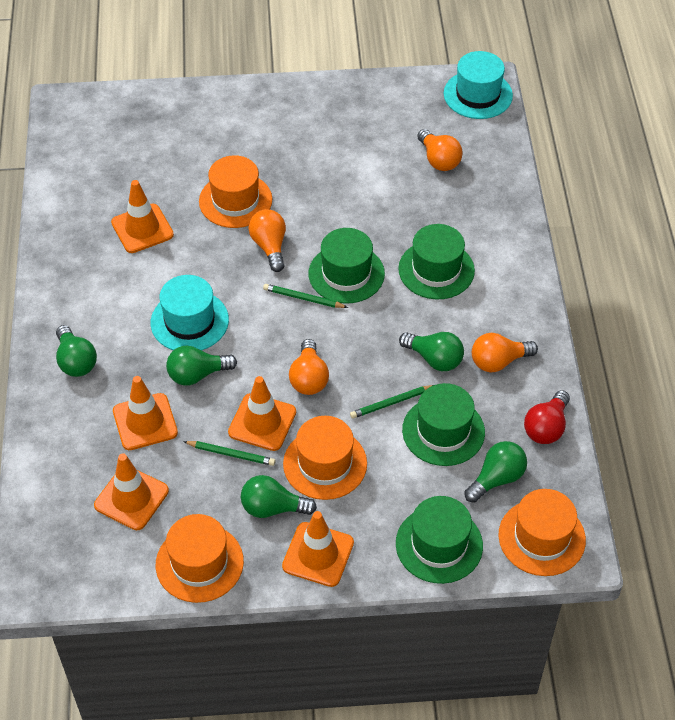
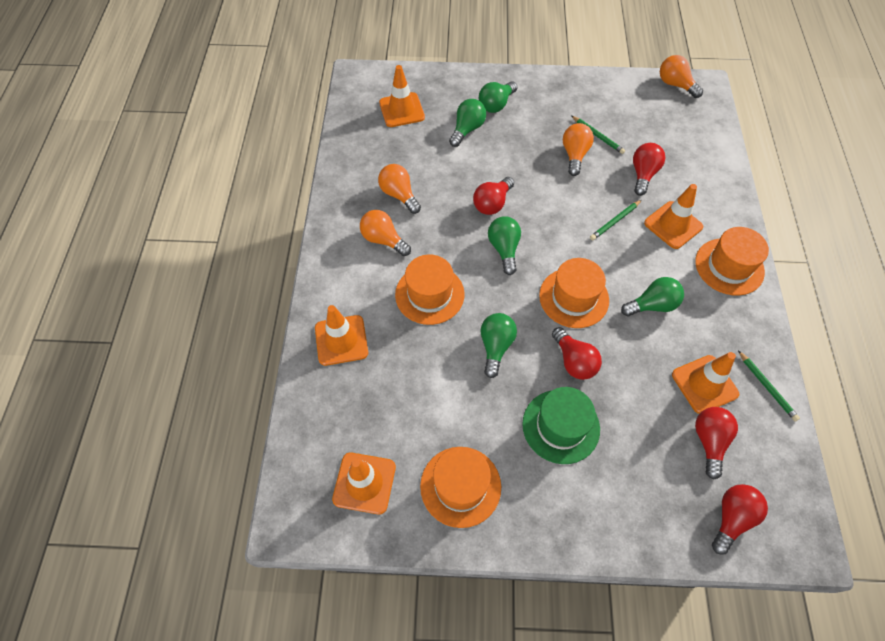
green hat: [308,228,385,304] [396,496,483,584] [398,224,475,299] [402,383,485,466] = 4 -> [522,387,600,464] = 1
red light bulb: [524,390,570,444] = 1 -> [473,177,514,215] [552,327,602,380] [633,143,665,196] [695,407,738,480] [712,484,768,555] = 5
turquoise hat: [151,275,229,351] [444,51,513,119] = 2 -> none = 0

